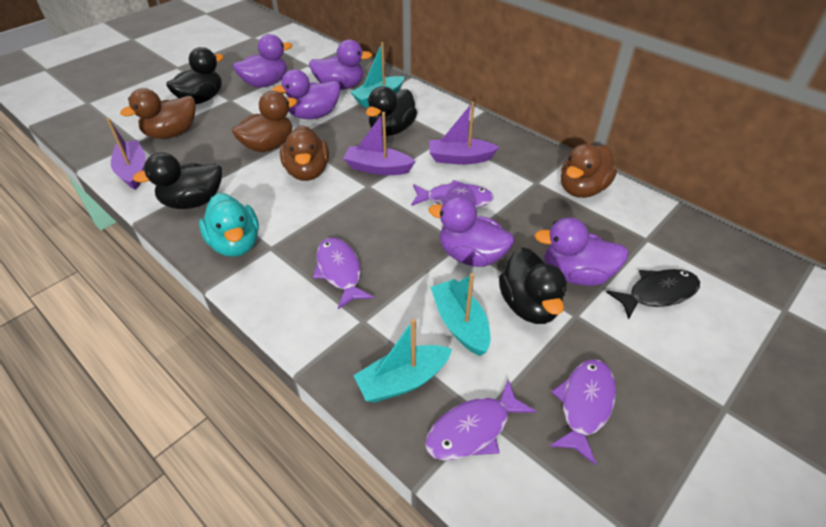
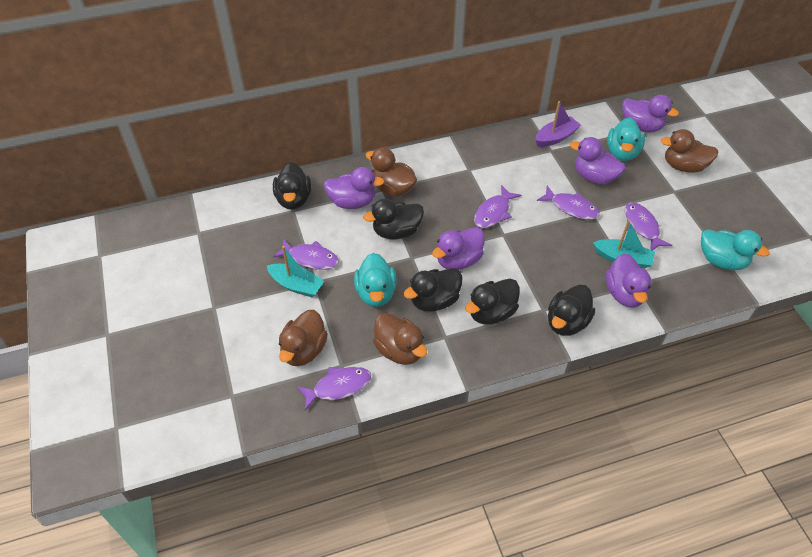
black duck: [133,152,222,209] [166,47,224,104] [366,86,417,136] [499,247,567,324] = 4 -> [273,162,311,209] [363,199,424,239] [404,268,463,312] [465,278,520,325] [548,285,596,336] = 5
black fish: [606,269,700,319] = 1 -> none = 0
purple boat: [106,118,146,190] [343,112,416,175] [429,101,499,165] = 3 -> [535,101,581,147] = 1
purple fish: [313,238,374,309] [411,180,494,208] [425,380,536,460] [550,359,616,465] = 4 -> [273,239,339,270] [296,367,371,411] [474,185,521,228] [537,186,600,220] [625,203,672,251] = 5
turquoise boat: [350,42,405,108] [353,319,452,403] [430,273,490,356] = 3 -> [267,246,324,298] [593,220,655,269] = 2
turquoise duck: [199,193,259,257] = 1 -> [354,253,397,307] [607,118,645,161] [701,229,770,270] = 3

